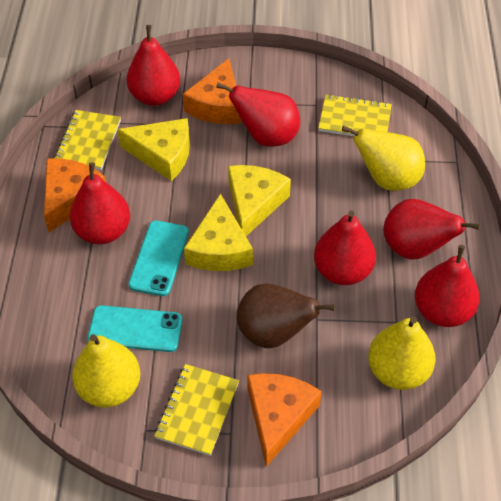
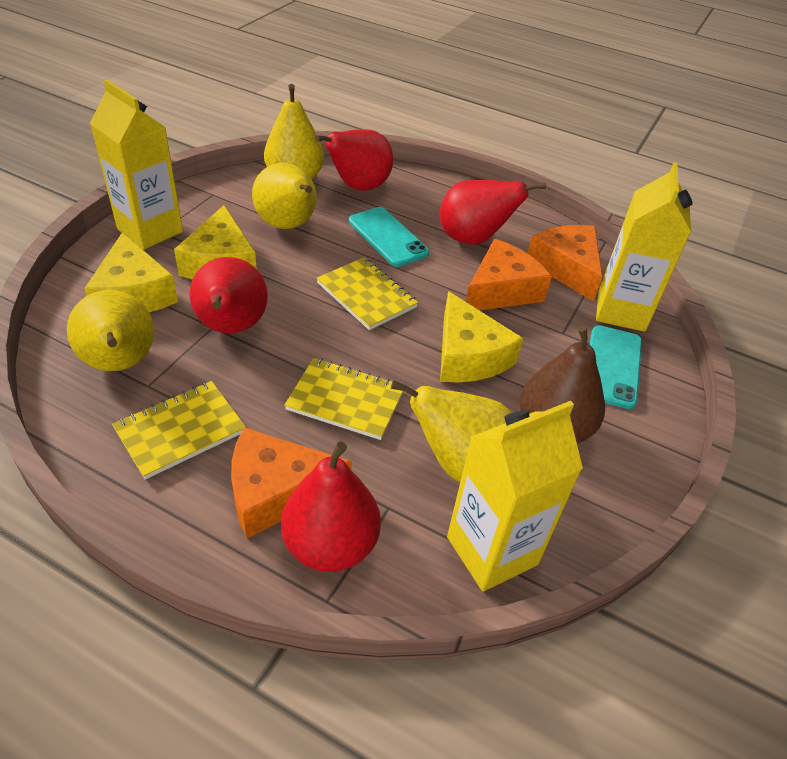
red pear: [70,162,130,244] [127,25,180,106] [216,83,300,146] [314,210,376,285] [383,199,481,260] [415,245,480,327] = 6 -> [189,257,268,333] [281,441,381,572] [315,129,393,191] [439,180,546,245] = 4
yellow carton: none = 0 -> [90,79,183,250] [447,401,583,592] [596,162,693,332] = 3
yellow pear: [72,334,140,408] [342,125,425,191] [368,317,436,390] = 3 -> [67,290,154,371] [252,163,317,229] [264,84,324,179] [391,380,512,482] = 4

